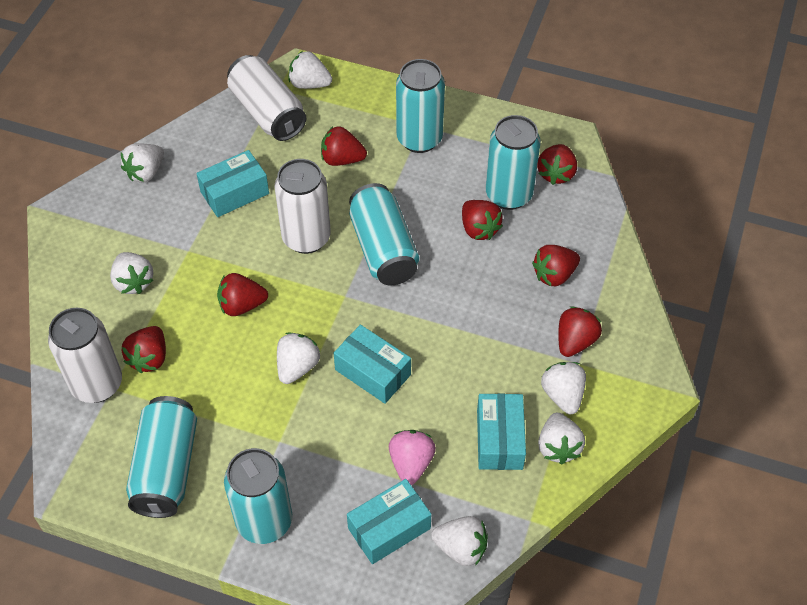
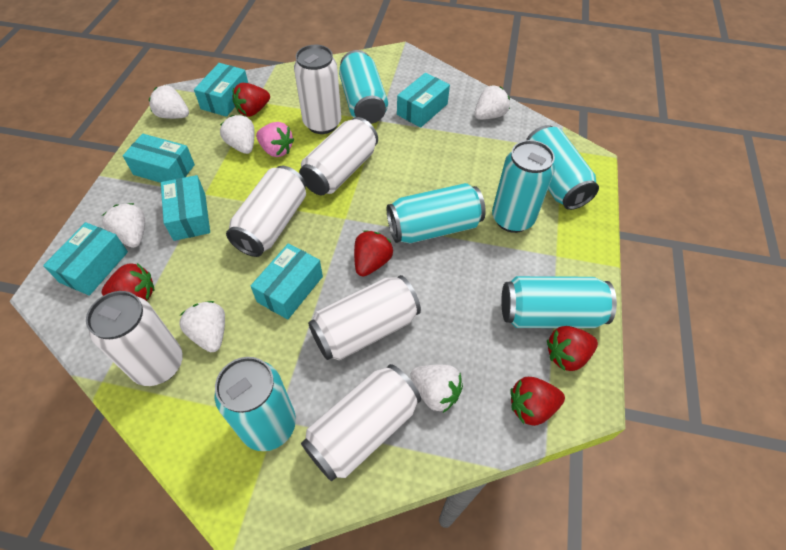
red strawberry: [122,326,166,373] [217,273,268,316] [321,127,367,166] [462,200,503,240] [532,245,580,286] [537,144,577,185] [558,306,602,357] = 7 -> [102,263,154,301] [233,83,270,117] [354,230,393,277] [510,377,565,426] [547,326,598,371] = 5
turquoise box: [196,150,269,217] [334,324,411,404] [347,479,431,564] [477,393,526,470] = 4 -> [43,222,128,296] [123,134,195,183] [161,175,210,241] [194,63,248,117] [251,243,323,320] [397,73,450,128] = 6
turquoise can: [126,396,197,518] [224,448,292,544] [349,183,419,285] [396,59,445,153] [486,115,541,210] = 5 -> [214,357,296,451] [339,50,388,124] [387,183,486,243] [492,140,555,233] [501,276,617,328] [526,125,599,210] = 6
white can: [48,308,122,403] [227,55,307,141] [275,159,331,254] = 3 -> [86,291,183,386] [226,166,306,257] [294,45,341,134] [299,117,378,196] [301,364,421,481] [308,275,421,360] = 6
white strawberry: [110,252,153,294] [121,143,164,182] [277,332,320,384] [289,51,332,89] [431,516,488,566] [538,413,585,464] [541,362,586,414] = 7 -> [102,203,145,248] [149,85,189,119] [179,301,225,352] [220,115,255,154] [410,365,463,413] [474,85,510,120] = 6

